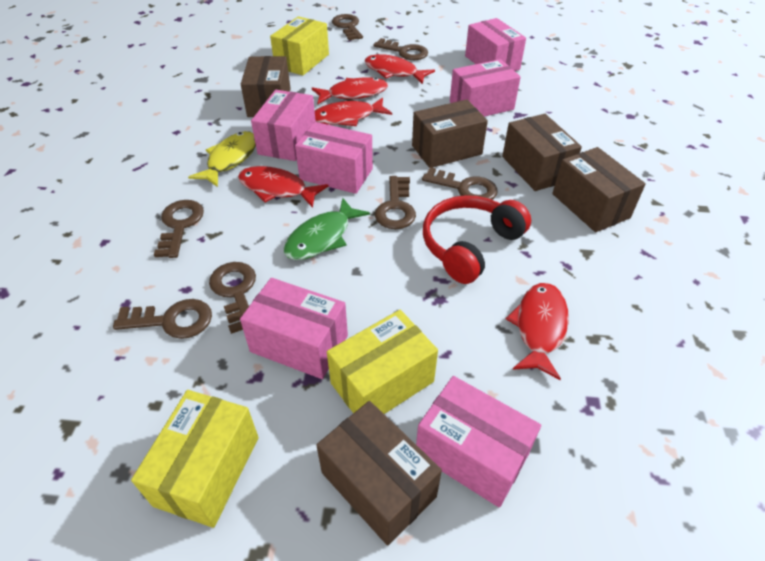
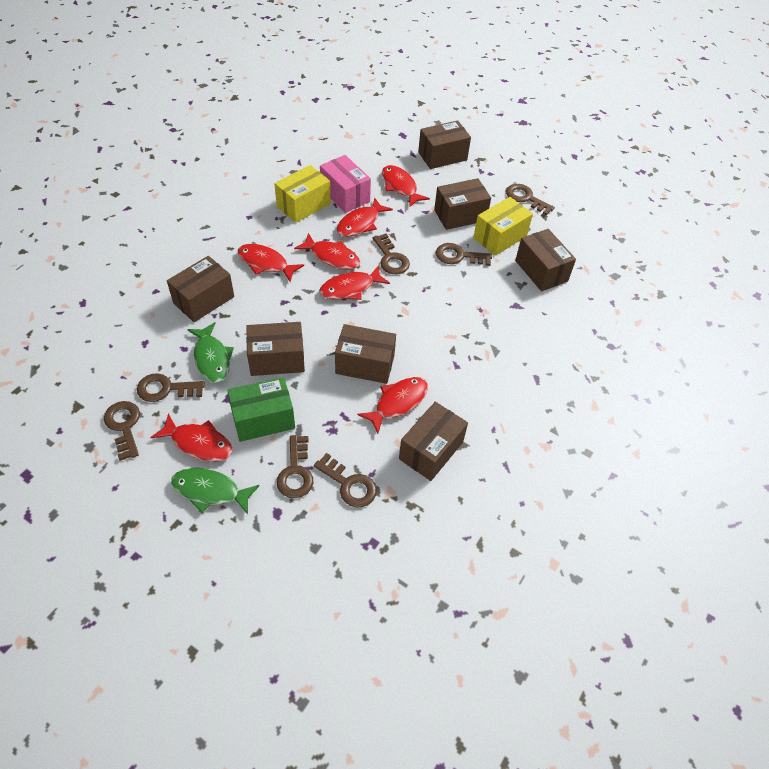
brown box: [241,56,291,117] [316,401,442,546] [412,99,488,168] [502,114,582,191] [552,147,646,232] = 5 -> [167,256,234,322] [246,322,305,376] [335,324,396,384] [399,402,468,481] [418,121,471,169] [434,178,491,230] [515,229,576,291] = 7
green box: none = 0 -> [227,377,295,442] = 1
green fish: [284,198,370,260] = 1 -> [171,468,260,514] [187,322,234,383] = 2
pink box: [240,278,348,379] [251,90,316,161] [295,122,373,194] [416,376,541,508] [450,59,521,117] [465,18,526,71] = 6 -> [320,155,371,213] = 1
red fish: [238,166,329,208] [312,77,388,104] [315,97,392,126] [364,54,435,84] [506,283,569,380] = 5 -> [150,413,233,462] [238,244,304,282] [294,233,360,270] [319,265,390,300] [337,198,393,237] [357,377,428,434] [382,165,430,207] = 7
red headphones: [423,195,531,284] = 1 -> none = 0
yellow box: [131,390,259,528] [270,16,329,75] [327,310,438,414] = 3 -> [274,165,331,223] [473,197,533,256] = 2
yellow fish: [188,131,256,187] = 1 -> none = 0

